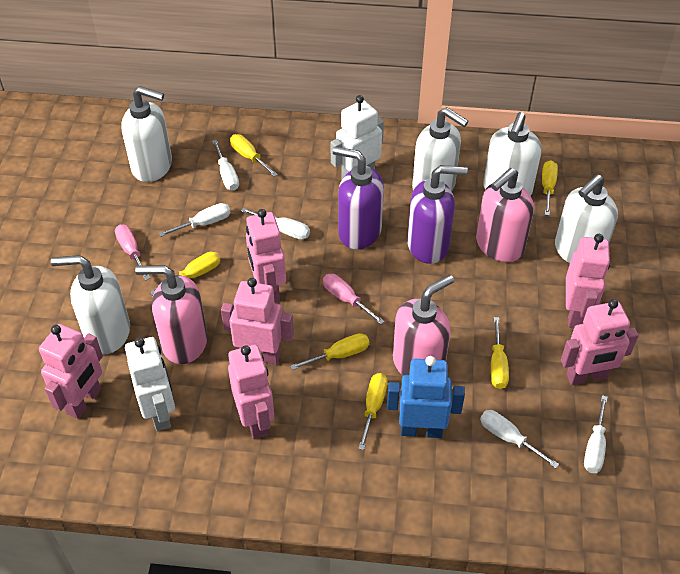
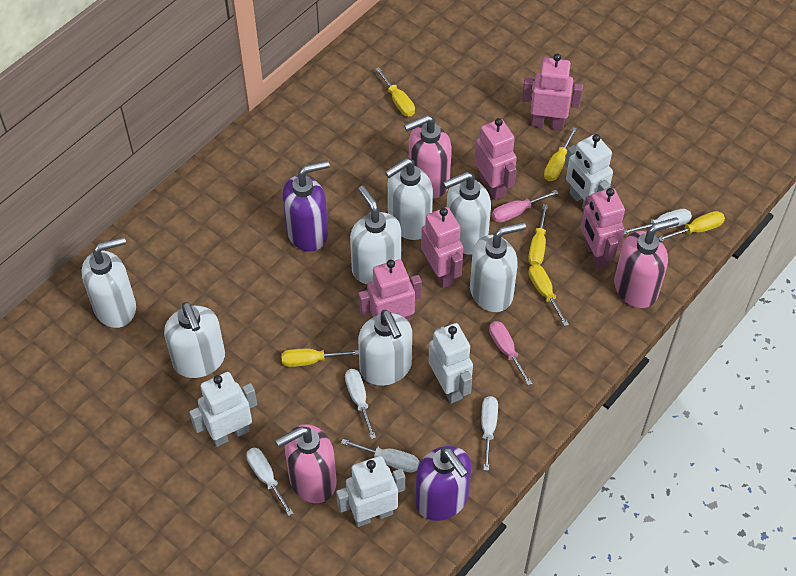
blue robot: [387,356,465,438] = 1 -> none = 0
pink robot: [39,324,103,419] [221,278,294,364] [228,345,274,439] [246,209,286,302] [561,299,639,385] [566,234,610,328] = 6 -> [358,259,422,323] [421,207,463,288] [474,118,517,200] [522,54,583,130] [581,188,625,269] = 5
white robot: [125,337,175,431] [331,95,384,179] = 2 -> [189,372,257,447] [336,456,405,527] [429,323,473,403] [565,134,613,209] = 4
white soap dispenser: [51,255,130,354] [121,86,172,182] [412,107,468,191] [483,112,542,196] [555,174,618,263] = 5 -> [82,237,136,328] [164,302,225,378] [350,186,401,284] [358,310,412,386] [385,158,433,240] [443,172,491,255] [470,222,526,312] = 7

